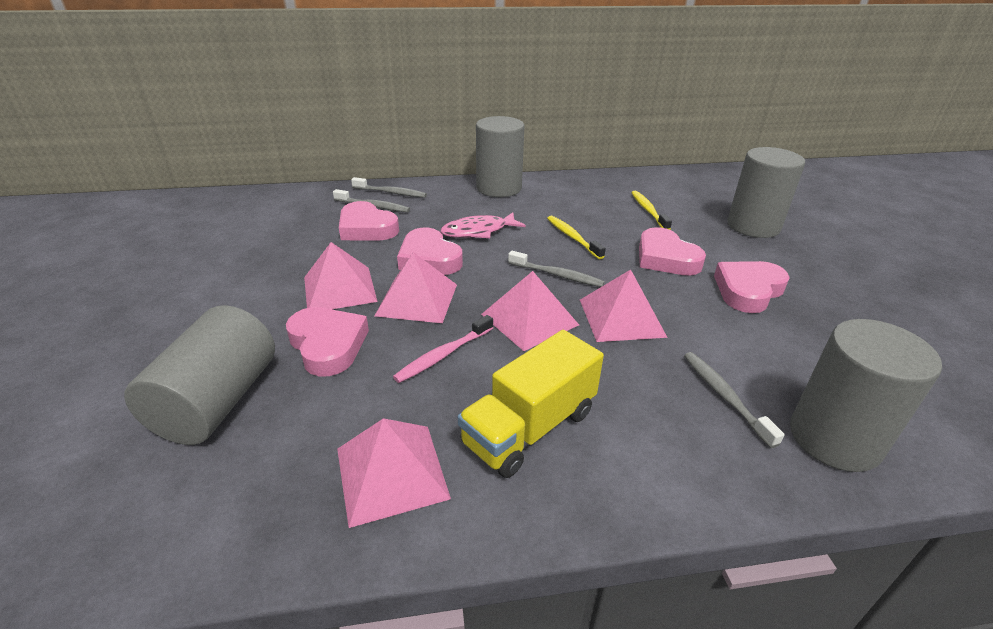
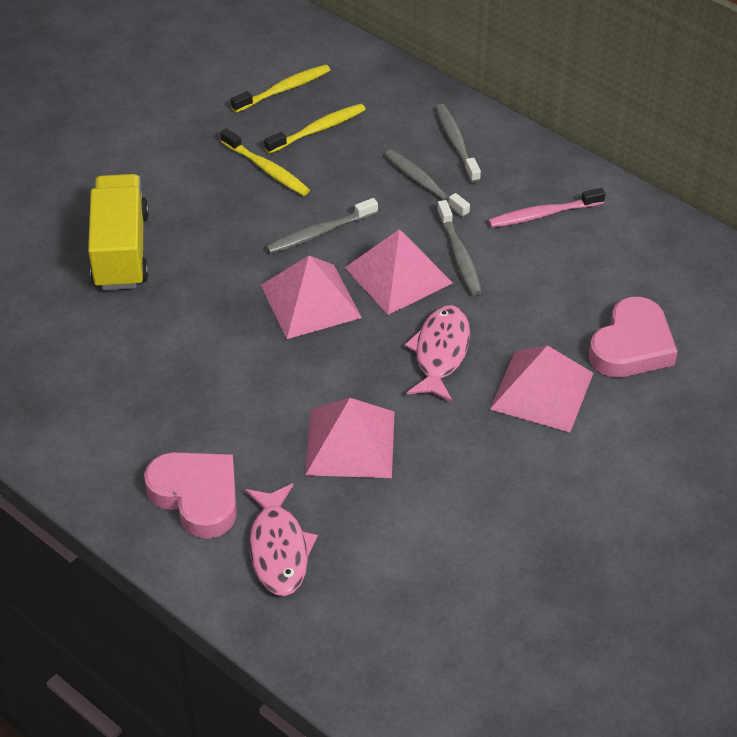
grey cylinder: [124,305,275,445] [476,116,524,197] [727,147,805,238] [790,319,942,472] = 4 -> none = 0
pink fish: [440,212,526,238] = 1 -> [245,483,318,596] [405,305,470,402] = 2
pink heart: [286,307,369,376] [339,201,399,240] [397,228,463,275] [639,227,706,276] [714,261,790,313] = 5 -> [144,452,237,539] [589,297,678,377] = 2
pink pyramid: [304,242,378,309] [337,418,451,528] [375,252,457,323] [481,271,579,351] [580,269,668,342] = 5 -> [261,255,362,339] [305,398,395,478] [345,229,453,315] [490,345,593,432] = 4
yellow toothbrush: [547,216,606,259] [631,191,672,230] = 2 -> [220,128,310,196] [231,64,330,113] [264,104,366,154] = 3

